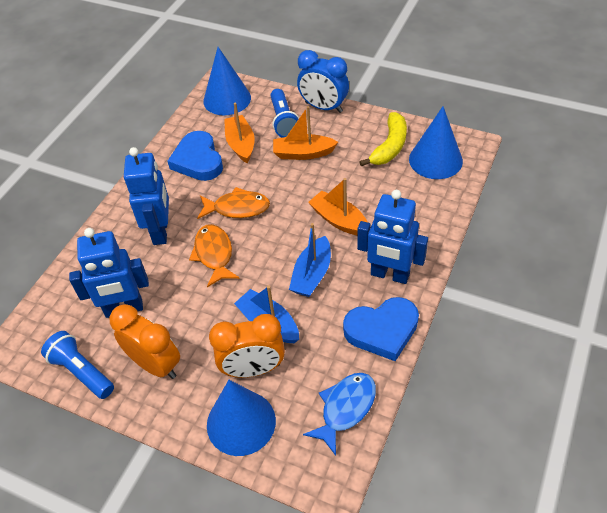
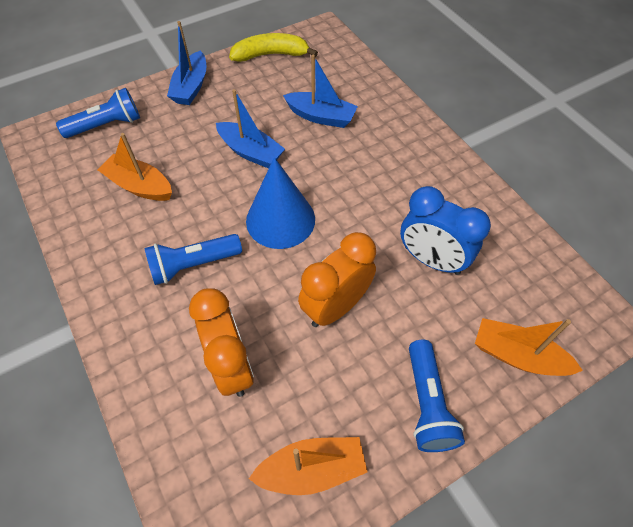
blue boat: [234,286,299,343] [289,223,331,297] = 2 -> [167,21,206,105] [216,89,285,169] [283,55,358,128] = 3
blue cone: [203,47,251,115] [207,380,276,456] [409,106,463,179] = 3 -> [246,157,315,249] = 1
blue fish: [303,373,376,456] = 1 -> none = 0
blue flashlight: [41,331,114,399] [270,89,299,138] = 2 -> [56,88,140,138] [144,234,242,285] [409,340,465,452] = 3
blue heart: [168,131,223,181] [343,297,419,361] = 2 -> none = 0
blue robot: [69,228,149,318] [124,147,169,245] [357,190,428,284] = 3 -> none = 0
orange fish: [189,224,240,287] [197,187,270,219] = 2 -> none = 0

